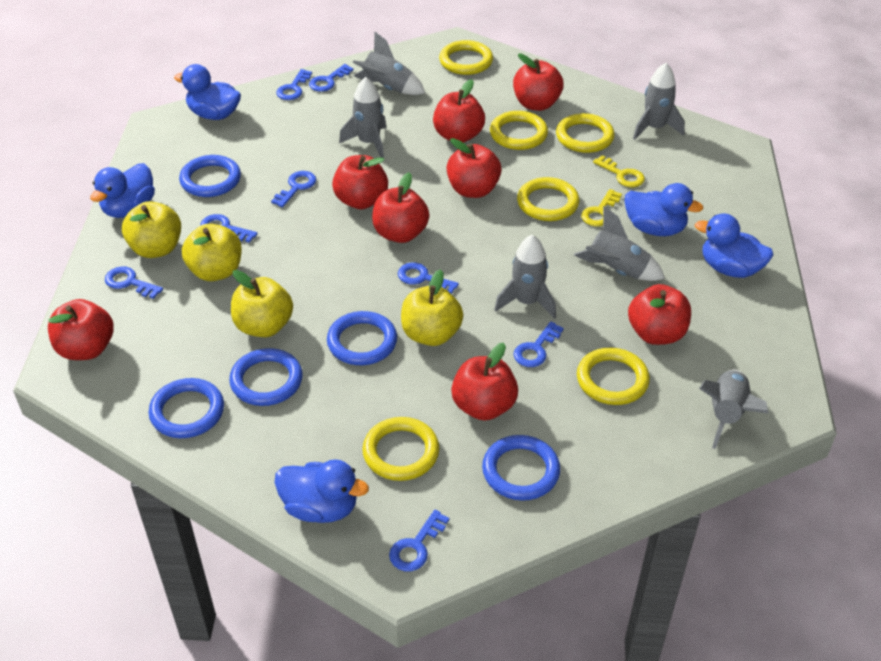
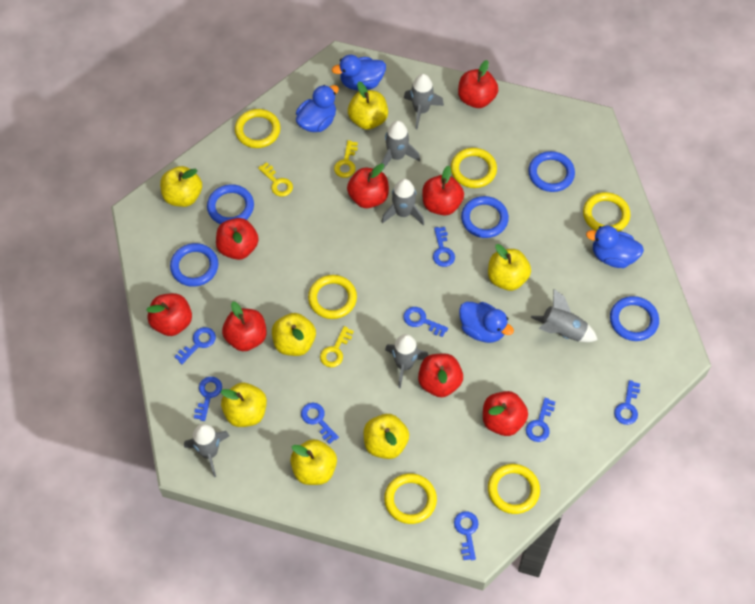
blue duck: [90,163,155,218] [174,64,241,120] [275,459,369,523] [624,183,703,236] [695,213,773,278] = 5 -> [296,85,339,132] [332,55,386,90] [459,302,514,343] [586,225,644,268] = 4
yellow apple: [122,201,181,258] [182,224,242,281] [231,270,293,337] [401,269,463,346] = 4 -> [160,166,202,207] [220,383,267,427] [272,313,316,356] [290,439,337,485] [348,82,388,130] [363,414,409,459] [488,244,531,291] = 7
yellow key: [581,189,622,227] [593,155,645,187] = 2 -> [258,162,293,197] [320,326,354,367] [334,140,358,178] = 3

